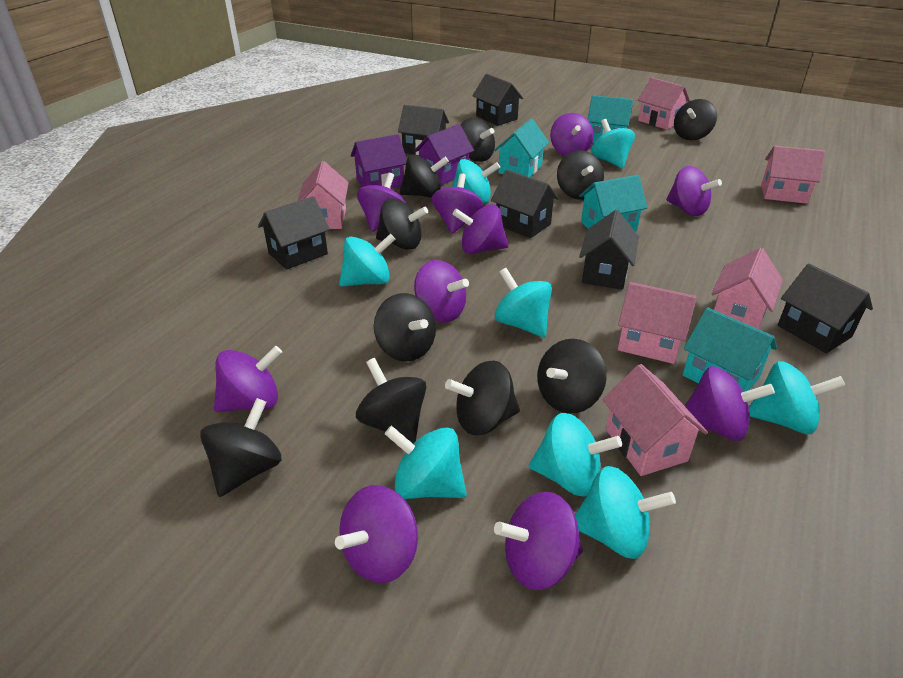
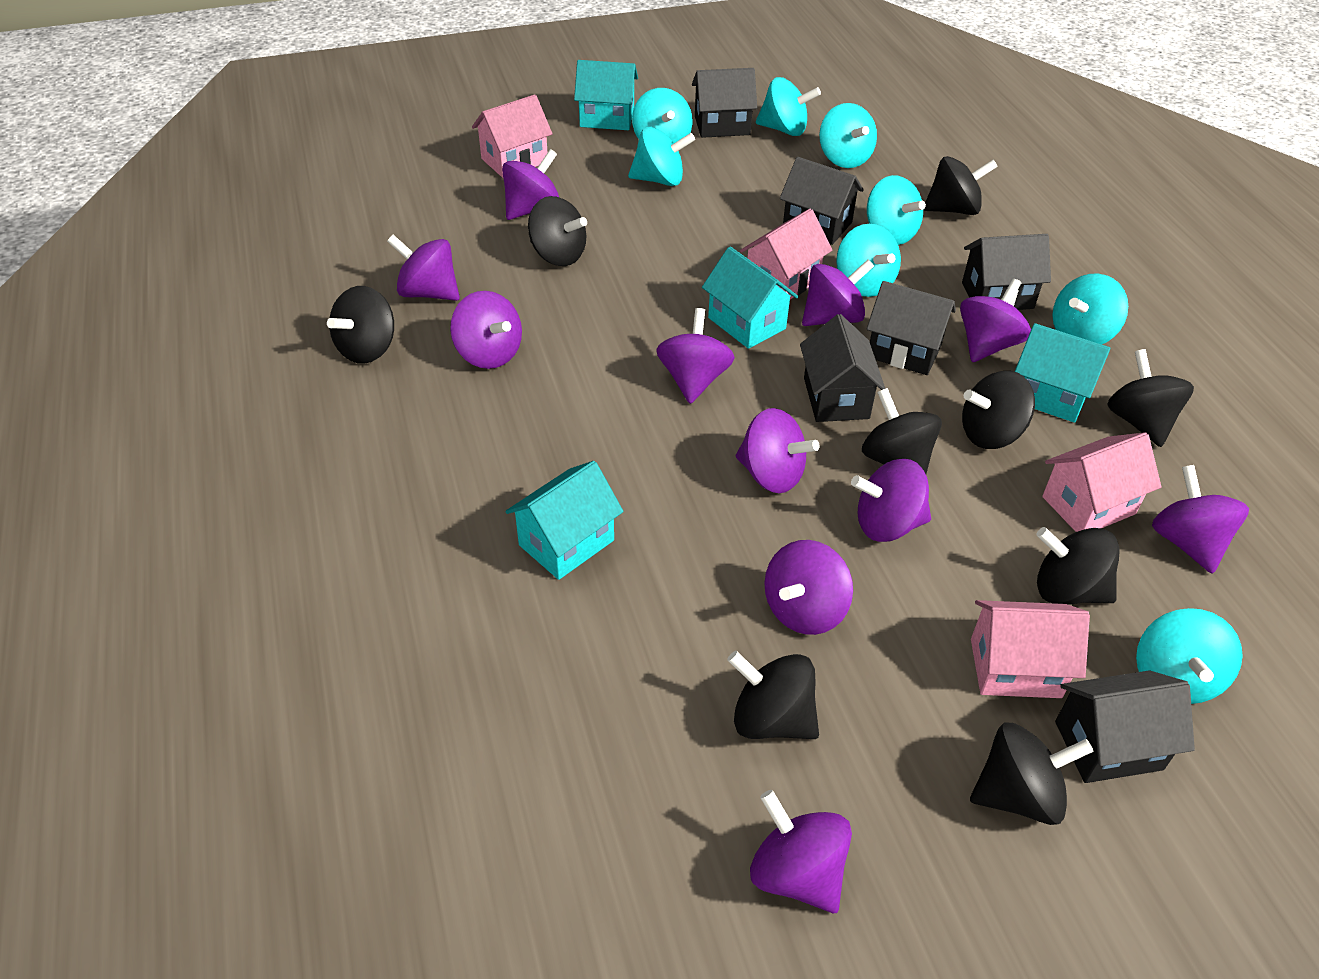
black spinning top: [200,398,282,497] [356,358,426,444] [374,293,436,362] [376,198,428,250] [399,155,449,198] [445,361,520,435] [461,118,495,162] [537,339,607,413] [557,150,604,200] [674,99,717,140] = 10 -> [327,286,394,364] [528,196,587,266] [727,651,819,739] [862,388,942,474] [923,156,998,215] [962,371,1035,449] [970,723,1094,825] [1036,527,1120,605] [1107,349,1194,447] = 9
pink house: [298,161,349,229] [603,364,708,476] [618,282,697,364] [638,77,690,130] [711,248,783,329] [761,146,825,204] = 6 -> [472,95,552,178] [740,209,832,299] [971,600,1090,698] [1042,432,1162,532] = 4
purple house: [351,134,407,189] [414,124,474,185] = 2 -> none = 0
purple spinning top: [214,346,282,412] [335,485,418,583] [357,173,406,232] [414,260,469,323] [432,173,484,234] [452,204,509,254] [494,492,583,590] [550,113,594,156] [666,166,722,216] [685,366,775,441] = 10 -> [387,235,460,301] [450,291,522,369] [502,149,559,220] [656,308,735,404] [736,408,820,493] [750,790,852,913] [764,540,853,635] [802,259,874,326] [851,459,931,542] [960,279,1031,362] [1152,465,1249,574] = 11

